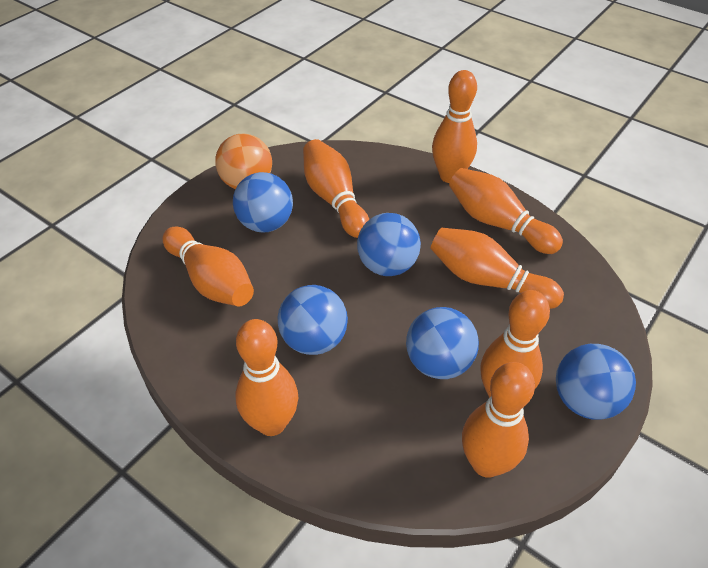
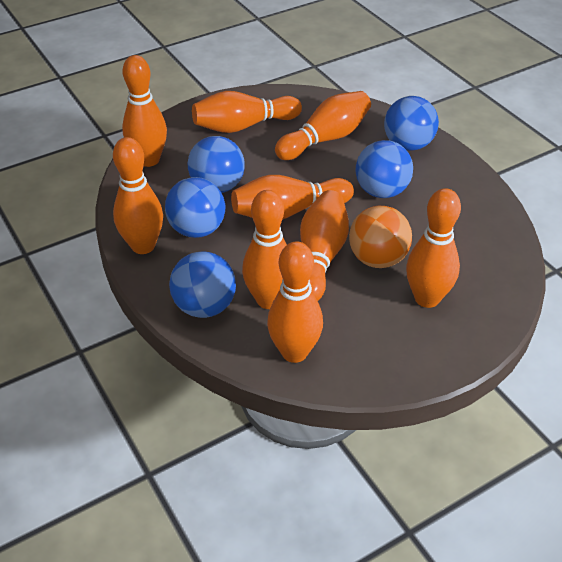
orange bowling pin: [162,226,254,306] [236,319,298,436] [303,139,369,238] [430,228,564,309] [432,70,477,183] [449,168,563,254] [462,362,535,478] [480,290,550,398] = 8 -> [113,137,163,254] [122,55,167,167] [192,91,302,133] [231,175,354,220] [242,190,287,309] [267,242,323,363] [275,91,371,160] [300,190,349,301] [406,188,461,308] = 9

